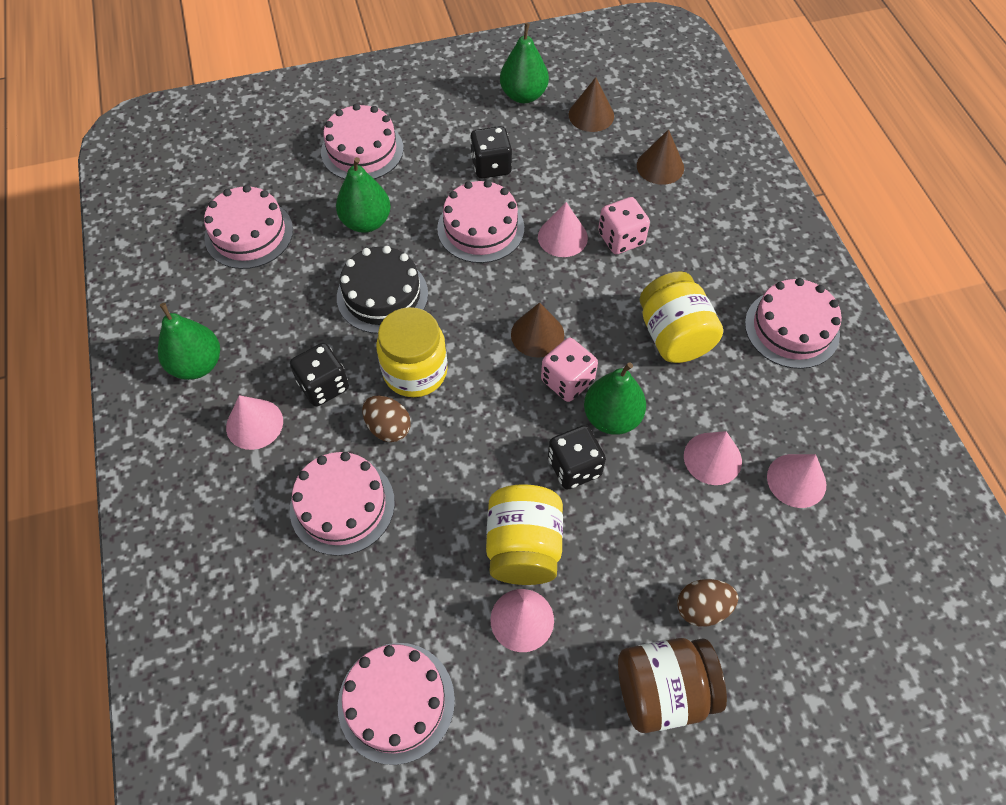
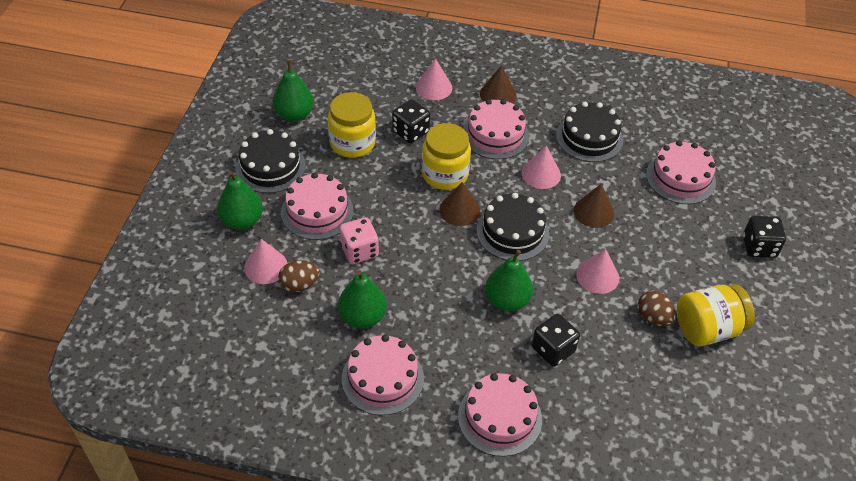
black cake: [337,246,428,334] = 1 -> [236,129,306,193] [476,193,549,261] [556,102,623,162] = 3
brown jar: [618,638,727,733] = 1 -> none = 0
pink cake: [204,185,293,269] [290,452,395,556] [321,104,404,179] [338,643,455,765] [437,180,524,263] [745,278,842,369] = 6 -> [281,173,354,240] [342,335,424,415] [458,373,542,457] [463,99,529,159] [646,141,716,204] = 5
pink cone: [226,395,283,450] [490,589,554,652] [538,202,588,257] [684,431,742,485] [767,454,826,508] = 5 -> [244,239,288,284] [416,58,452,100] [522,146,561,189] [576,249,619,294] = 4
pink dice: [541,338,598,402] [598,197,650,254] = 2 -> [339,217,379,264] = 1

